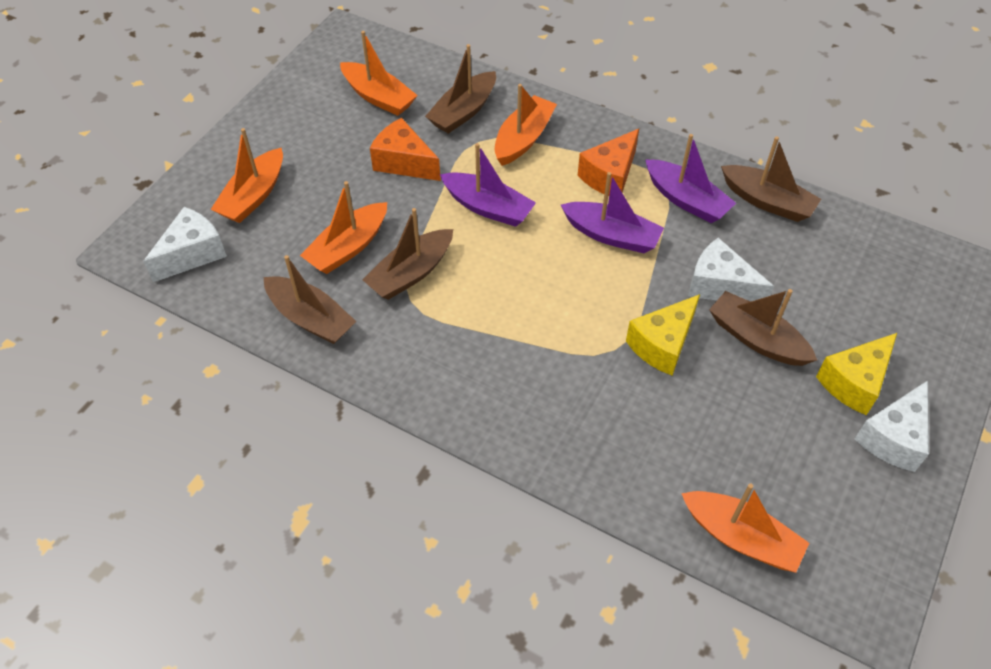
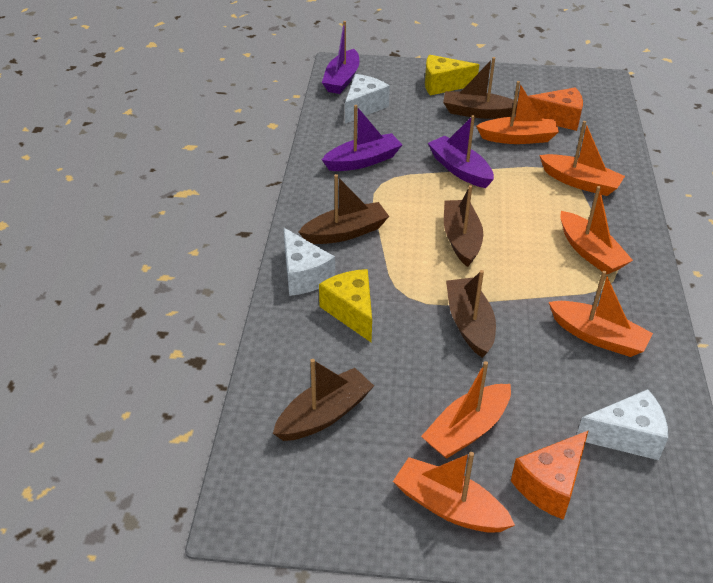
orange boat: [211,128,283,223] [300,181,387,274] [340,31,418,116] [495,84,557,166] [681,484,809,573] = 5 -> [393,452,515,533] [421,361,511,459] [476,81,559,144] [539,121,625,196] [549,271,653,357] [560,186,633,275] = 6

